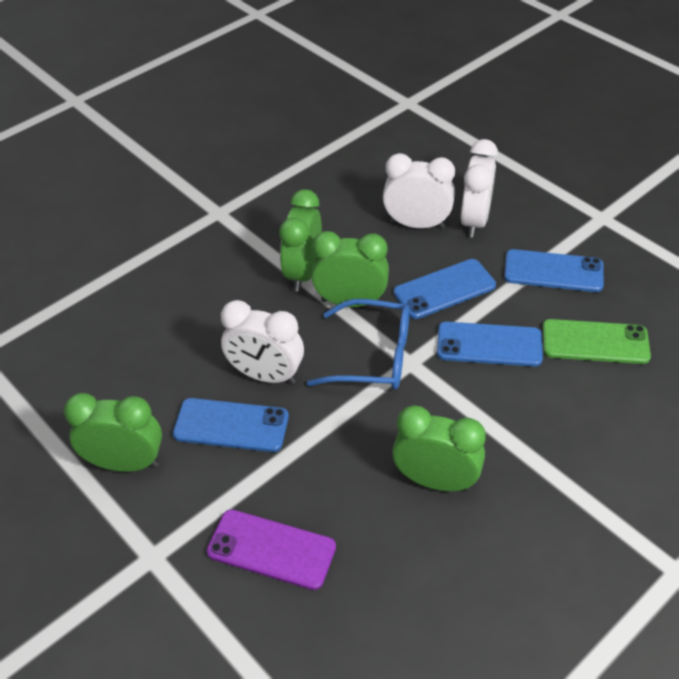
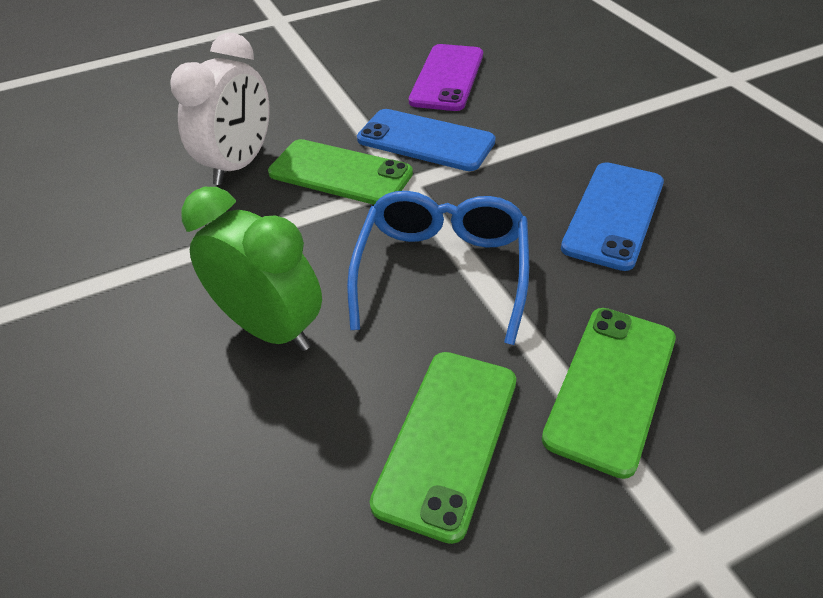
blue phone: [173,398,289,452] [393,259,496,319] [437,322,543,367] [504,249,604,292] = 4 -> [357,109,496,171] [561,162,664,271] = 2
green clock: [64,393,162,472] [280,189,322,291] [311,231,389,307] [392,406,486,491] = 4 -> [181,187,322,351] = 1
green phone: [543,319,651,364] = 1 -> [268,139,413,205] [370,352,516,544] [542,308,676,479] = 3
white clock: [221,300,304,384] [383,153,455,228] [461,139,498,237] = 3 -> [171,33,270,185] = 1

